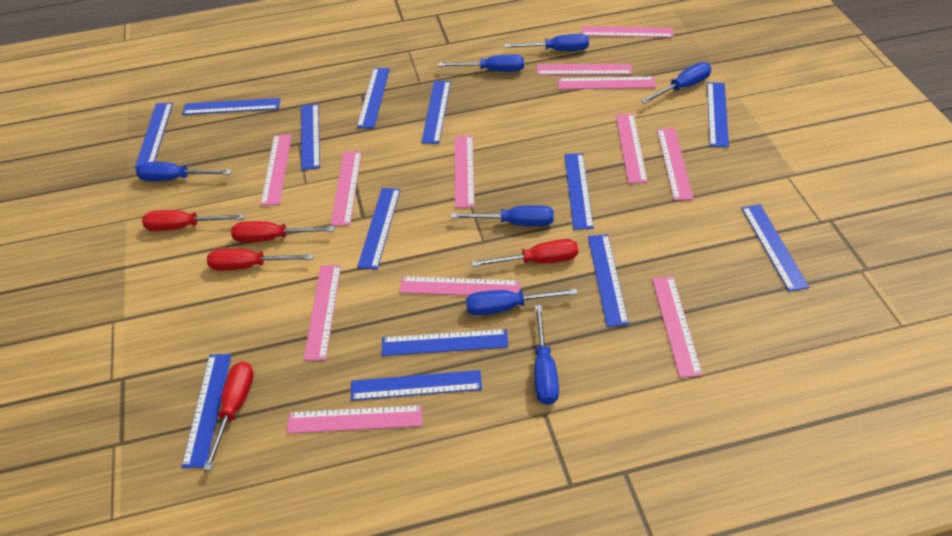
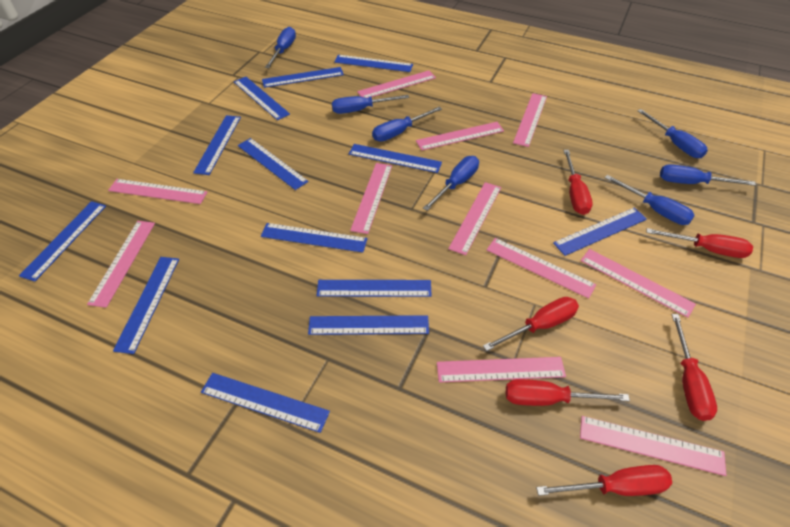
pink ruler: [260,134,292,206] [287,405,422,434] [304,265,341,361] [331,151,362,226] [399,276,520,296] [455,135,475,208] [537,64,632,75] [558,77,656,90] [582,26,674,38] [616,114,648,184] [652,276,703,378] [657,128,694,201] = 12 -> [87,221,155,308] [108,179,207,204] [350,163,392,234] [357,70,436,98] [416,122,504,151] [437,357,566,383] [448,182,501,255] [487,238,596,299] [513,93,547,147] [580,416,726,476] [581,249,696,318] = 11
red screwdriver: [142,210,245,231] [203,361,254,471] [207,249,314,270] [231,221,335,242] [471,239,578,267] = 5 -> [483,297,579,351] [506,379,630,406] [536,465,672,496] [563,150,593,215] [646,228,753,258] [672,314,717,421] = 6

